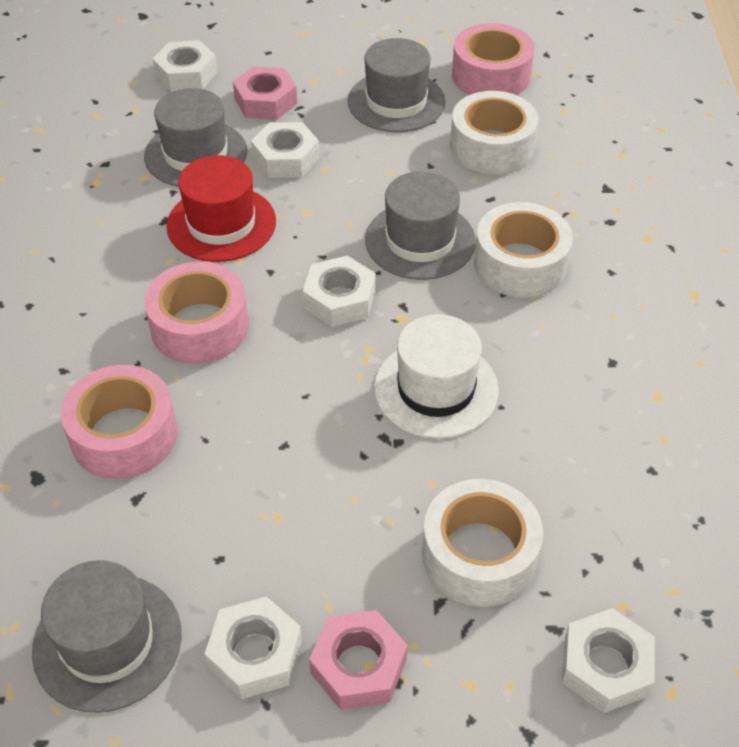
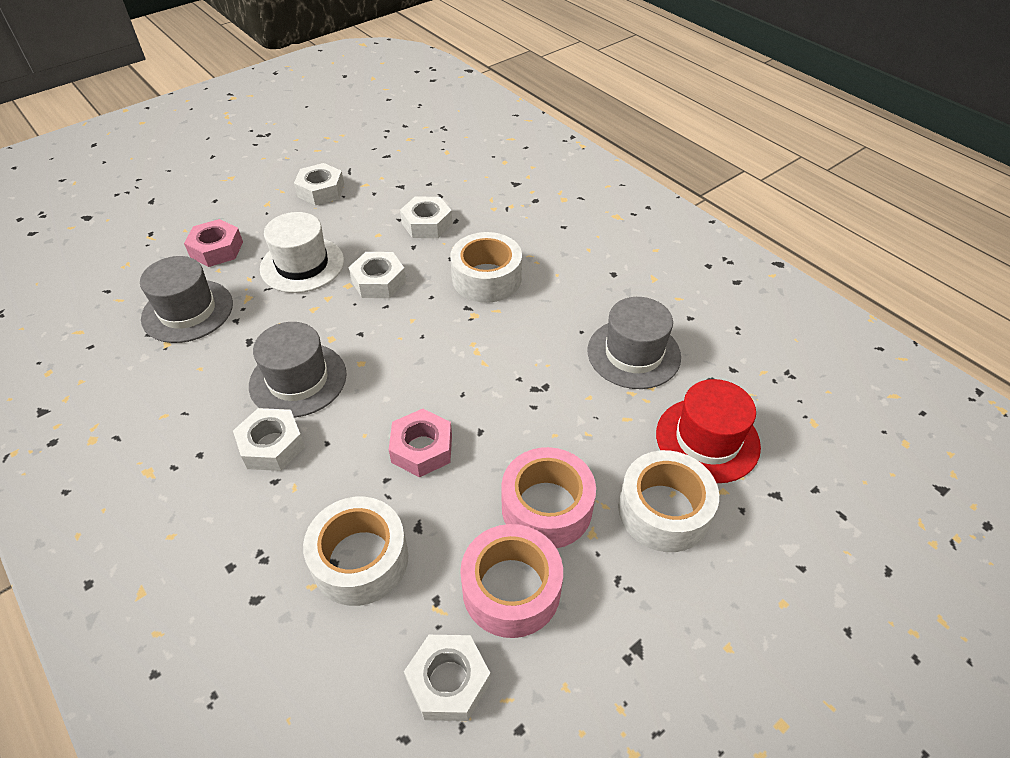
grey hat: [32,560,182,713] [144,88,247,187] [348,38,446,132] [365,171,476,280] = 4 -> [140,256,233,343] [249,322,347,417] [587,297,681,389] = 3
pink tape: [61,365,177,479] [144,262,249,364] [452,23,535,95] = 3 -> [460,524,563,638] [501,447,596,548] = 2

